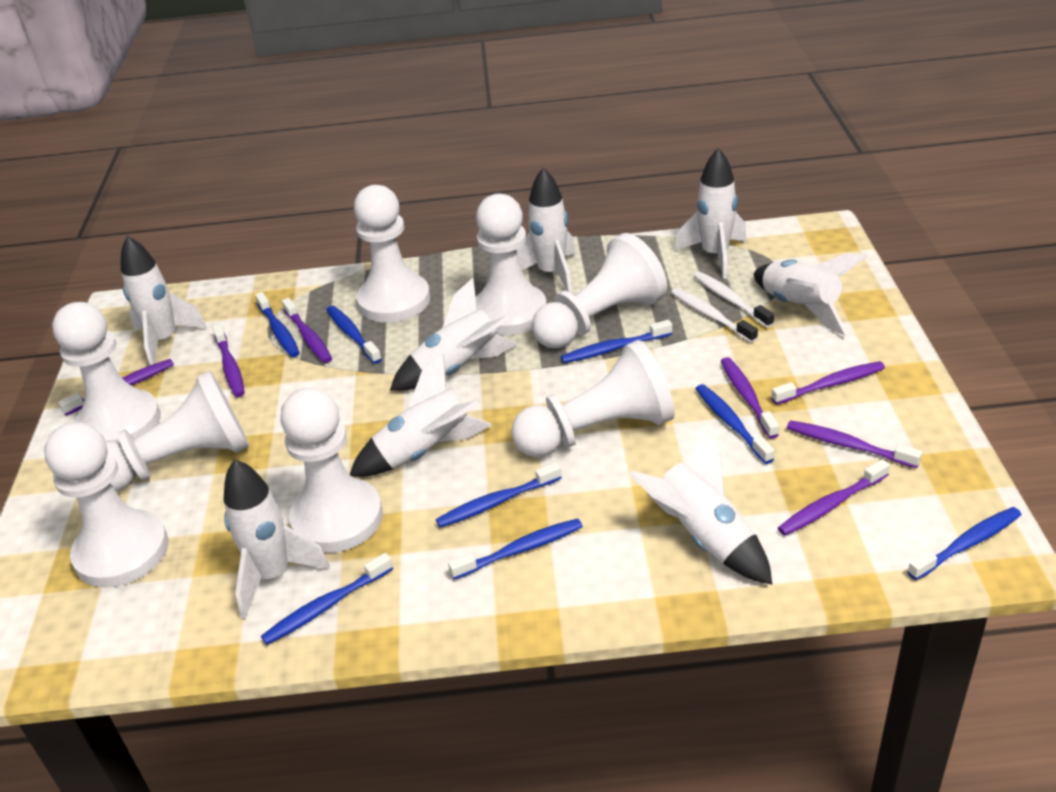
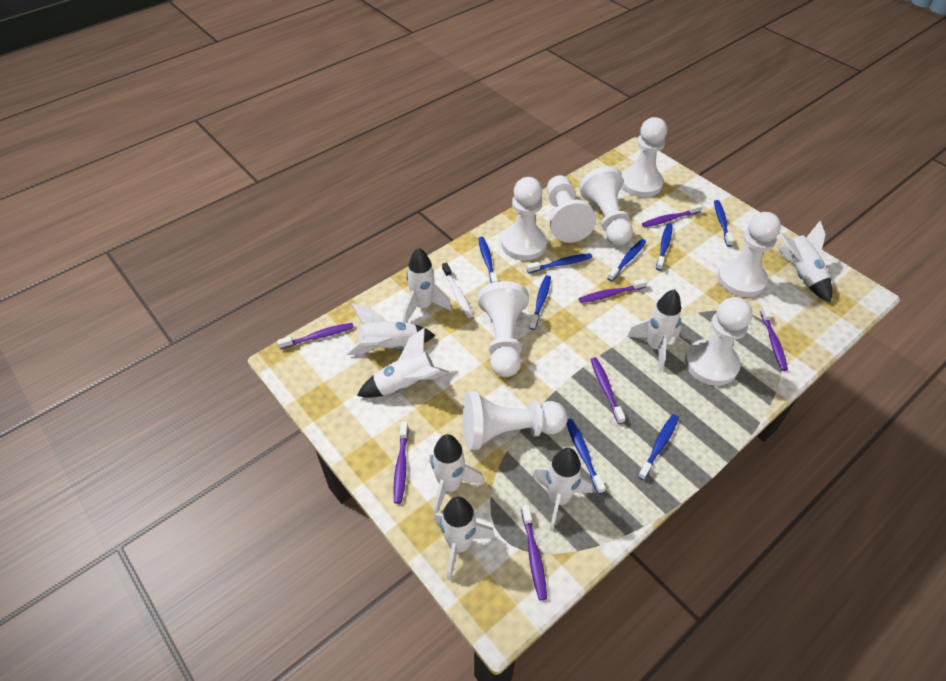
white toothbrush: [671,288,758,343] [694,272,774,328] = 2 -> [442,263,473,318] = 1

